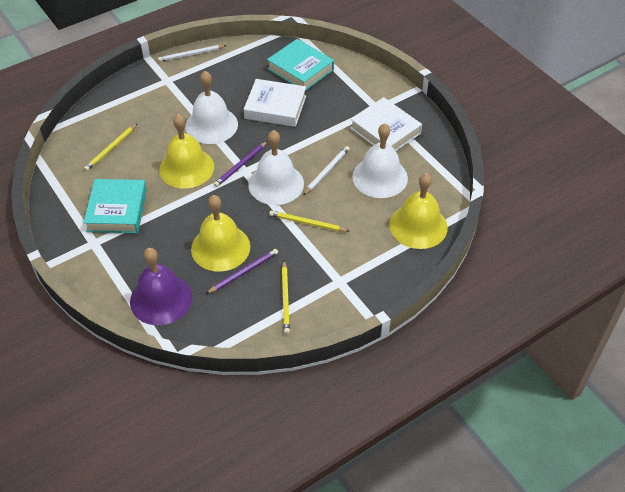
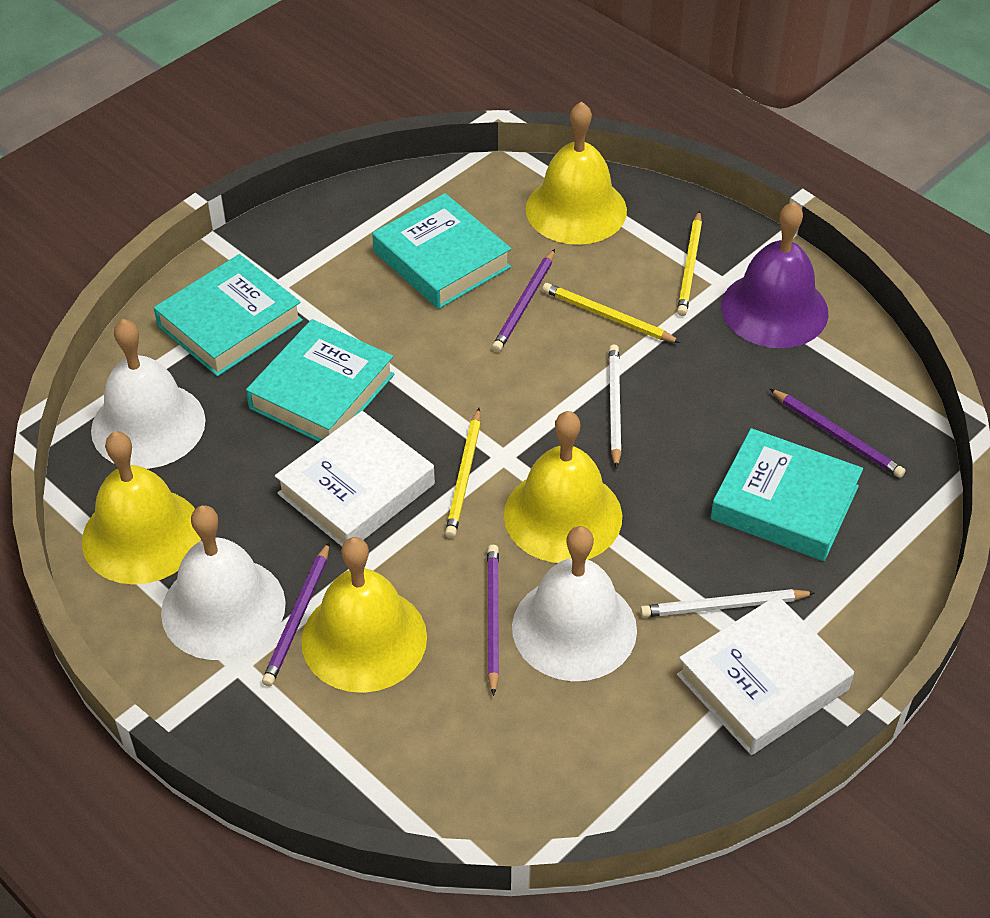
purple pencil: [206,249,278,294] [214,141,268,187] = 2 -> [262,542,329,686] [487,545,499,696] [492,249,555,352] [769,388,906,478] = 4
turquoise book: [84,179,147,233] [267,39,334,91] = 2 -> [154,254,303,376] [246,319,394,442] [372,193,511,309] [710,428,863,561] = 4
yellow bell: [159,114,214,188] [191,195,250,271] [389,173,448,249] = 3 -> [82,431,201,584] [301,537,427,693] [504,411,622,563] [526,101,627,245] = 4

